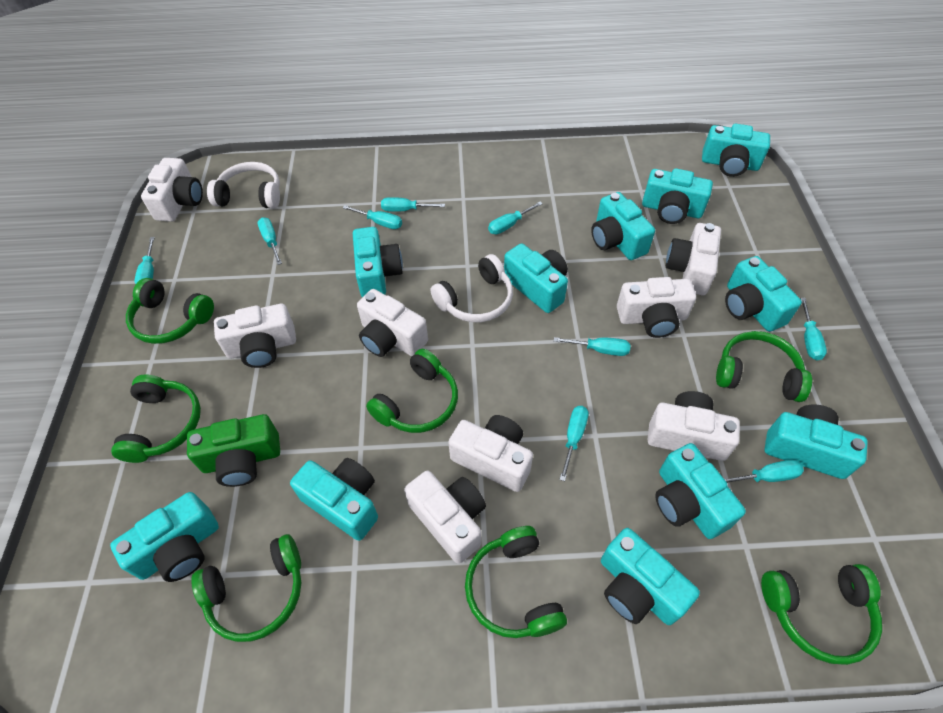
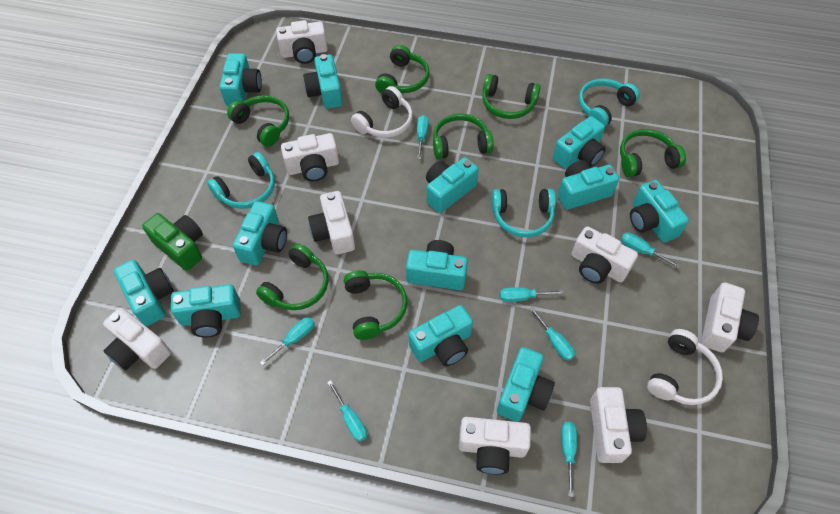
turquoise camera: [110,492,219,582] [290,458,378,541] [353,227,403,297] [504,243,568,313] [591,192,655,260] [601,528,700,625] [642,168,713,224] [655,443,746,539] [702,124,770,177] [725,256,802,332] [764,404,868,479] = 11 -> [114,260,174,326] [171,284,241,338] [220,53,262,106] [233,201,287,266] [303,54,343,109] [406,240,468,290] [409,305,473,366] [426,157,479,213] [497,347,555,422] [553,116,606,169] [558,160,619,210] [630,180,689,243] = 12
turquoise headphones: none = 0 -> [207,152,275,209] [491,189,556,237] [579,79,640,127] = 3
turquoise screwdriver: [134,237,155,284] [258,217,282,265] [343,205,402,229] [381,197,445,212] [488,202,543,234] [554,337,631,356] [559,406,588,481] [724,460,804,483] [800,298,827,361] = 9 -> [260,317,315,366] [327,380,367,442] [417,115,429,159] [500,287,564,302] [529,307,575,361] [561,422,577,497] [621,233,680,268] = 7

